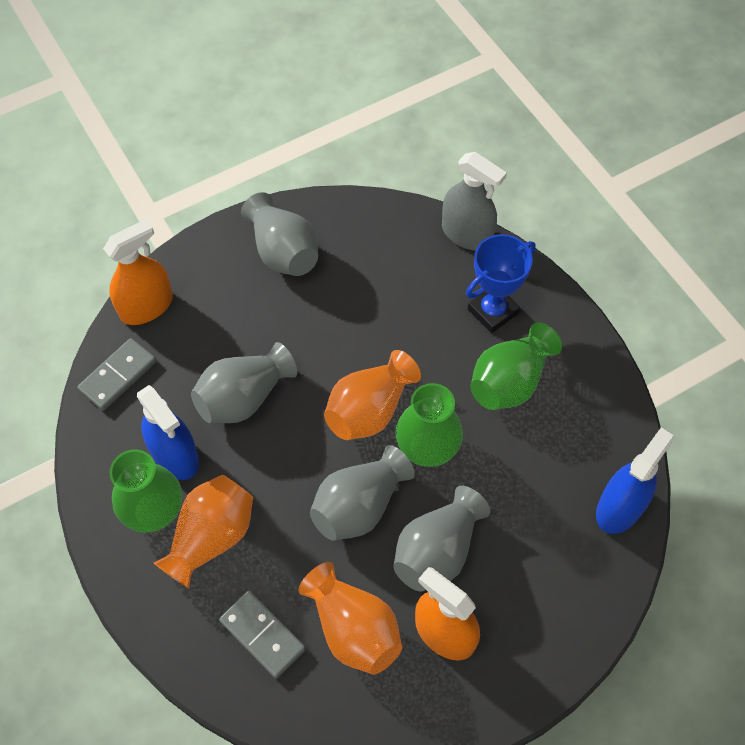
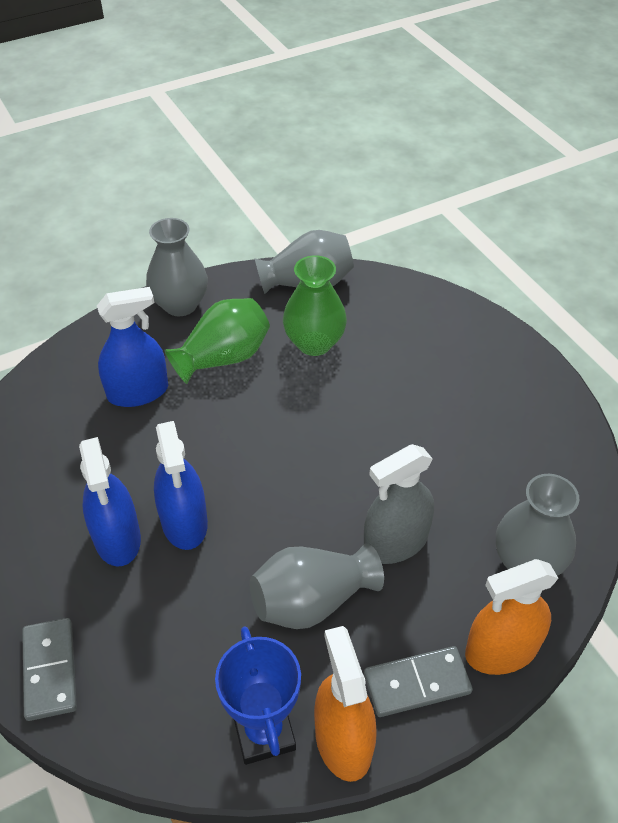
blue spray bottle: [137,385,199,480] [596,427,674,534] = 2 -> [79,437,141,567] [97,287,168,407] [154,421,208,550] = 3
green vase: [109,449,182,533] [396,383,463,467] [470,322,562,410] = 3 -> [164,298,270,384] [283,255,347,356] = 2
orange vase: [154,474,253,589] [298,562,402,674] [324,350,421,440] = 3 -> none = 0

